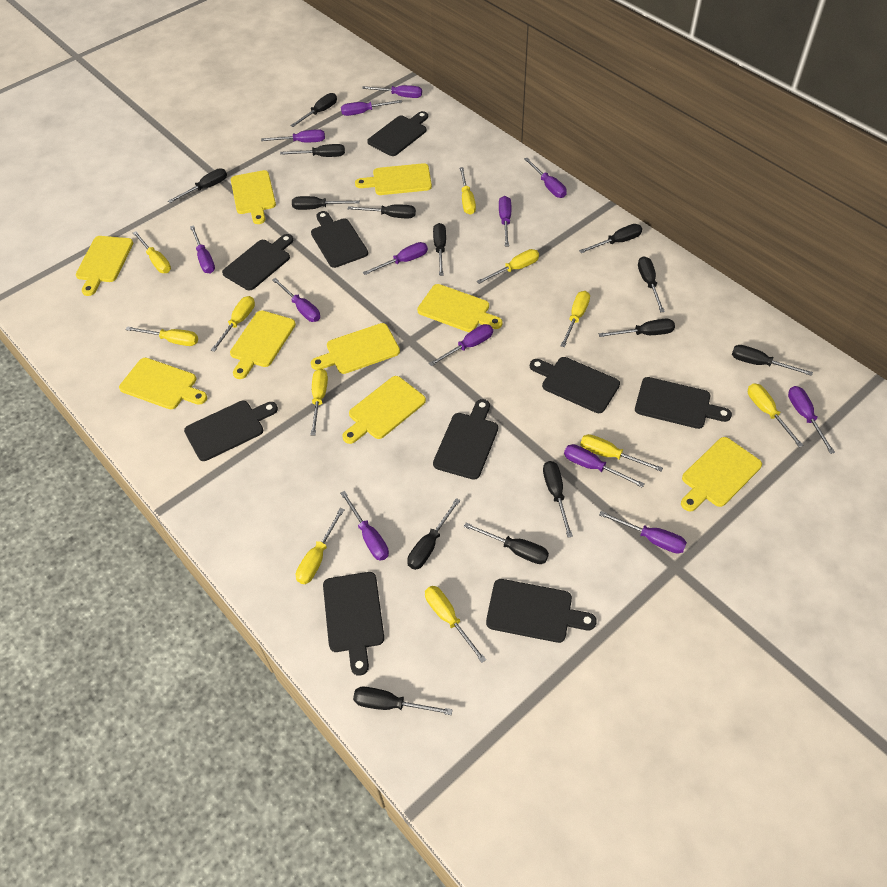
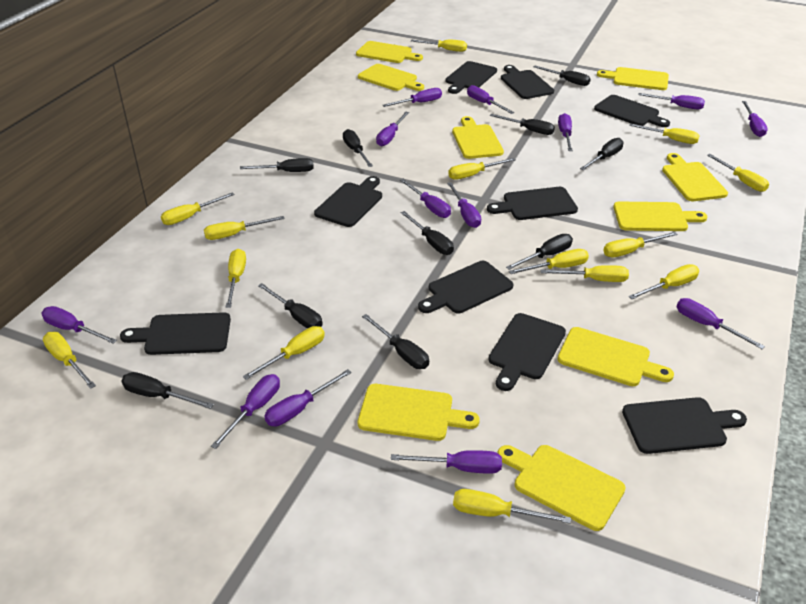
black screwdriver: [168,168,227,203] [280,144,345,157] [290,93,337,127] [292,196,360,210] [348,204,416,218] [353,687,453,715] [407,498,461,570] [433,223,446,276] [464,523,549,564] [543,461,573,537] [579,224,642,253] [599,319,675,337] [638,256,665,313] [732,345,813,376] = 14 -> [121,372,214,409] [240,158,314,172] [258,283,323,329] [343,129,373,167] [362,314,429,369] [401,211,454,255] [490,114,555,135] [506,234,573,270] [533,65,591,86] [580,138,624,170] = 10
yellow screwdriver: [125,326,198,346] [133,231,171,273] [211,296,255,352] [296,508,345,584] [310,368,328,435] [425,586,486,663] [460,167,476,215] [477,249,539,284] [560,291,590,347] [580,434,663,472] [748,383,803,447] = 11 -> [43,332,96,389] [161,192,235,225] [204,216,285,240] [226,249,246,308] [243,326,325,380] [411,40,467,52] [448,158,516,180] [453,489,571,524] [509,249,589,274] [541,265,629,282] [603,232,678,257] [628,264,699,299] [629,123,700,144] [707,154,769,192] = 14

